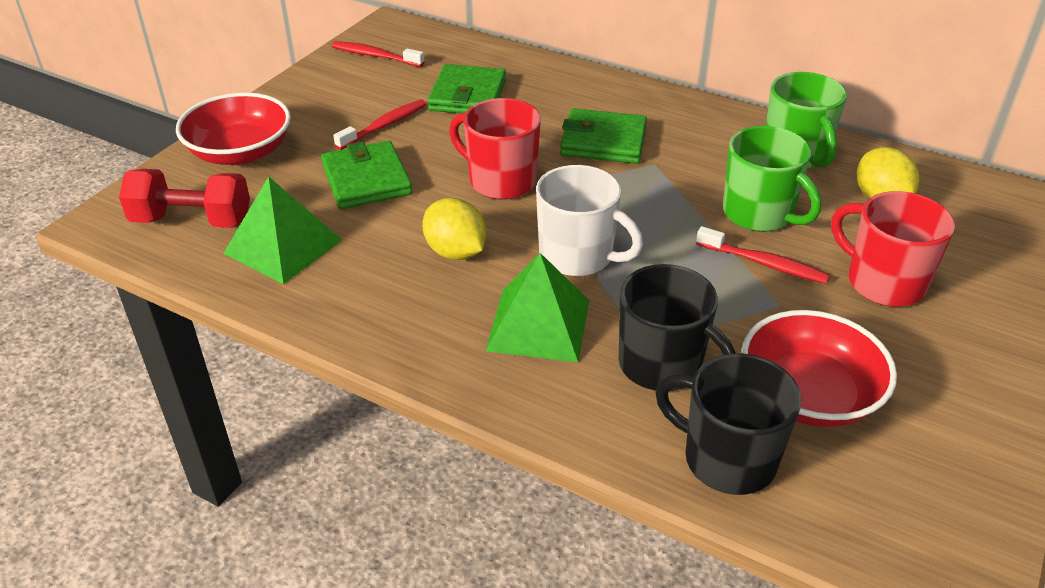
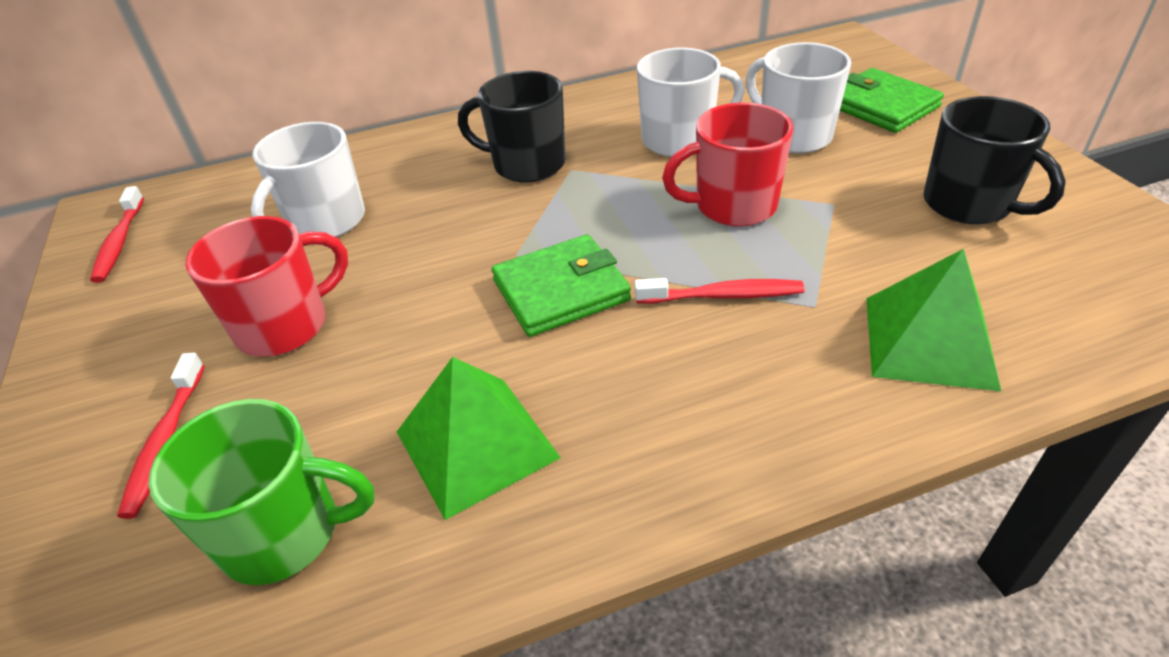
green mug: [723,126,821,232] [766,72,847,169] = 2 -> [149,399,375,585] = 1
green wallet: [321,141,412,209] [427,64,506,114] [560,108,647,164] = 3 -> [492,234,631,337] [840,68,944,133] = 2
red bowl: [176,92,291,165] [742,310,897,427] = 2 -> none = 0
red dumbbell: [119,169,250,228] = 1 -> none = 0
white mug: [536,165,643,276] = 1 -> [251,122,365,237] [637,47,745,157] [746,42,851,153] = 3
yellow lemon: [422,198,486,260] [857,147,919,199] = 2 -> none = 0

